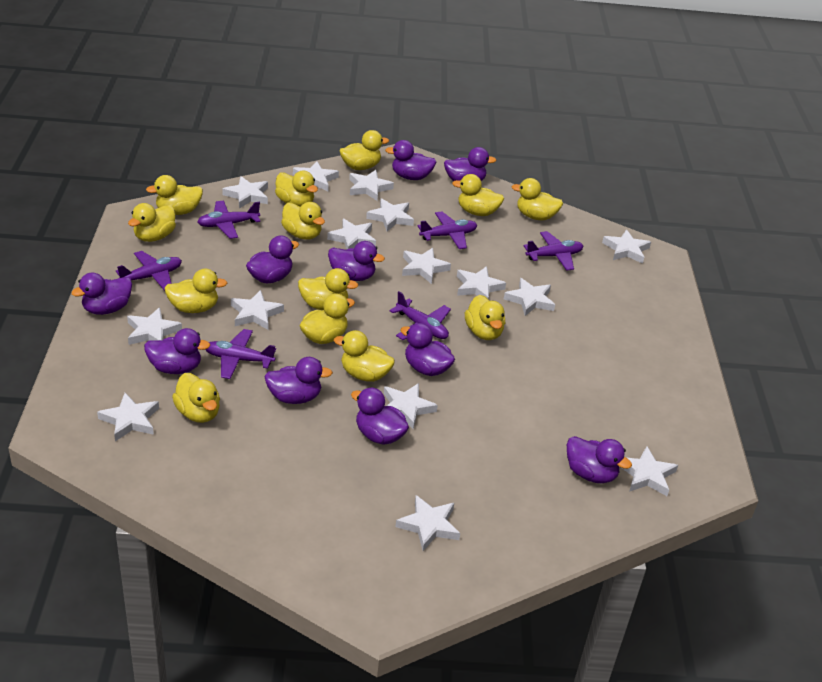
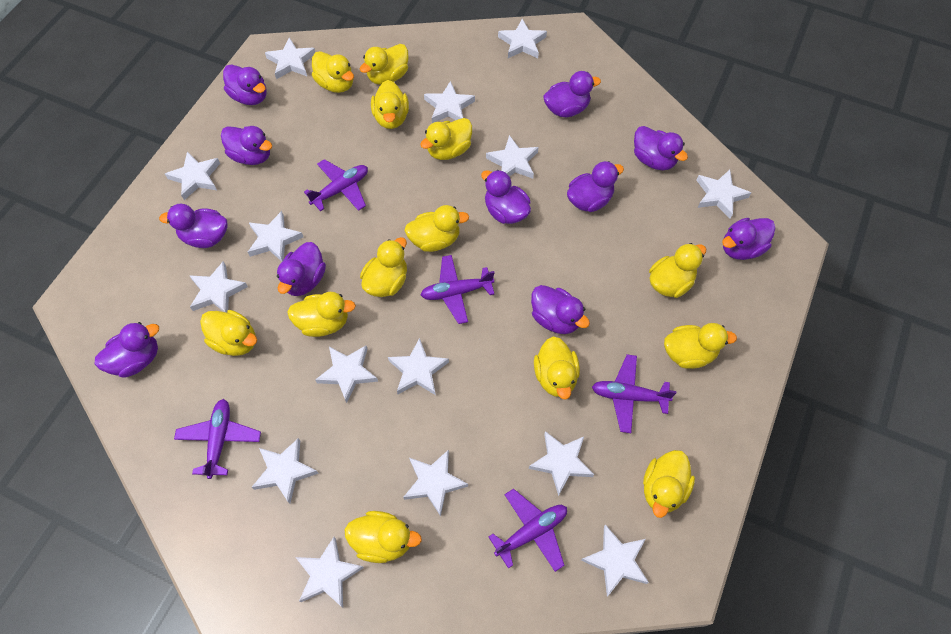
purple duck: [71,273,132,315] [144,328,210,374] [246,236,299,283] [264,357,333,404] [328,241,385,281] [351,388,409,445] [385,140,436,180] [401,323,455,376] [444,147,496,181] [567,436,632,483] = 10 -> [95,322,159,378] [159,204,227,248] [221,126,272,165] [223,64,267,105] [277,242,326,296] [481,170,531,224] [531,285,590,334] [543,71,601,117] [567,161,624,212] [634,126,688,170] [722,218,775,260] = 11
purple plane: [116,251,182,291] [197,201,260,239] [205,329,276,379] [390,291,451,340] [418,211,477,249] [524,231,583,271] = 6 -> [174,399,261,479] [304,159,368,211] [421,255,495,324] [489,488,567,572] [592,354,677,433] = 5

